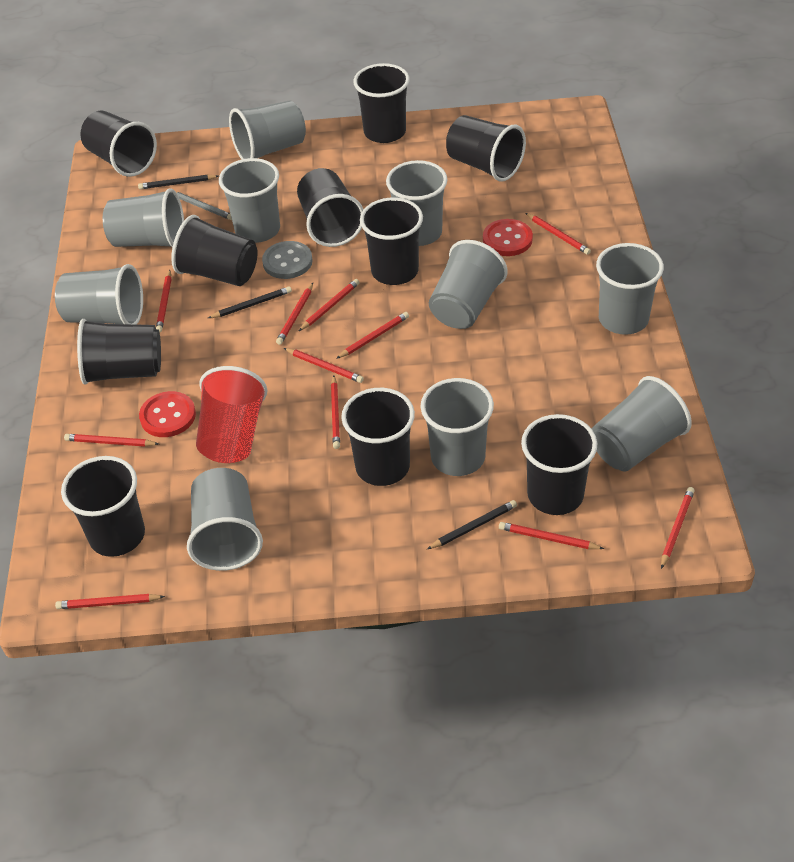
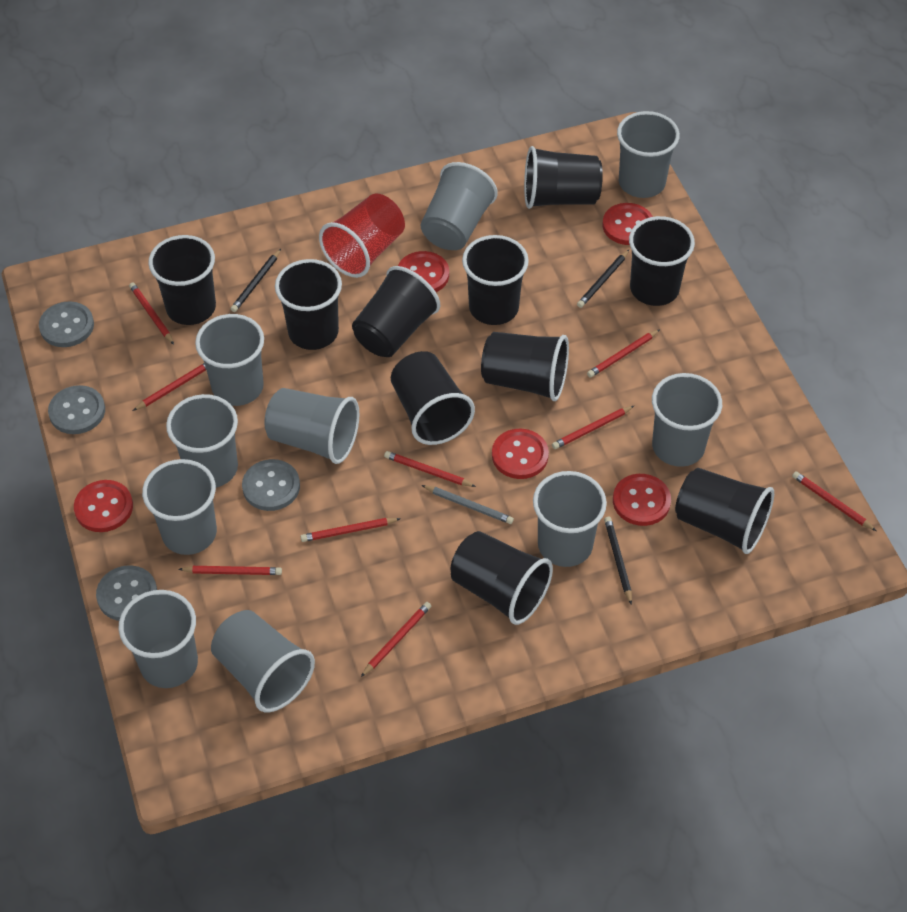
grey button: [262,241,313,279] = 1 -> [39,301,94,347] [48,385,105,434] [96,565,157,621] [242,459,300,511] = 4
red button: [139,391,196,437] [483,219,533,256] = 2 -> [74,480,133,532] [398,251,449,292] [492,429,549,479] [603,203,653,245] [613,474,671,526] = 5
red pencil: [55,594,165,609] [64,434,159,447] [156,270,172,332] [276,283,313,345] [284,348,364,383] [299,279,360,331] [331,375,340,449] [336,312,409,359] [499,522,604,549] [526,213,591,255] [661,487,695,569] = 11 -> [129,282,174,345] [133,363,206,411] [179,566,282,575] [301,518,401,542] [361,602,431,677] [384,451,476,487] [552,406,634,449] [587,329,660,378] [792,471,876,531] = 9

